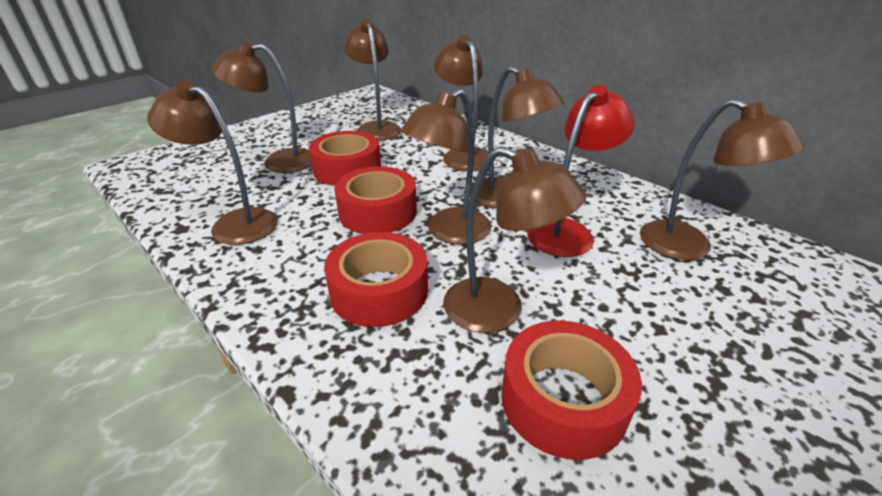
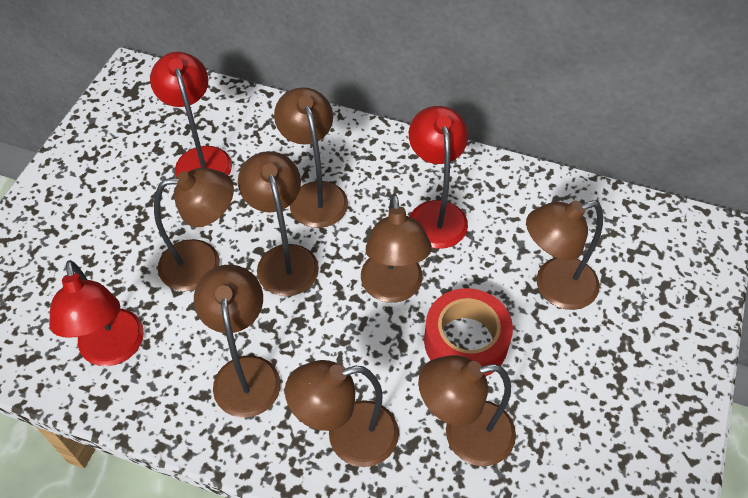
red lamp: [527,85,635,257] = 1 -> [49,260,144,366] [150,52,232,177] [409,106,468,249] = 3
red tape: [309,131,381,186] [324,232,428,327] [334,166,417,234] [501,321,642,460] = 4 -> [424,288,513,376] = 1

